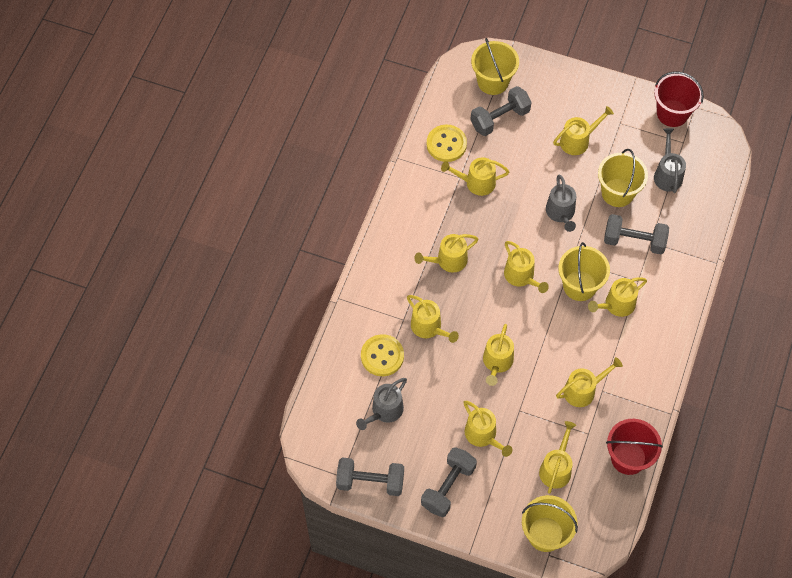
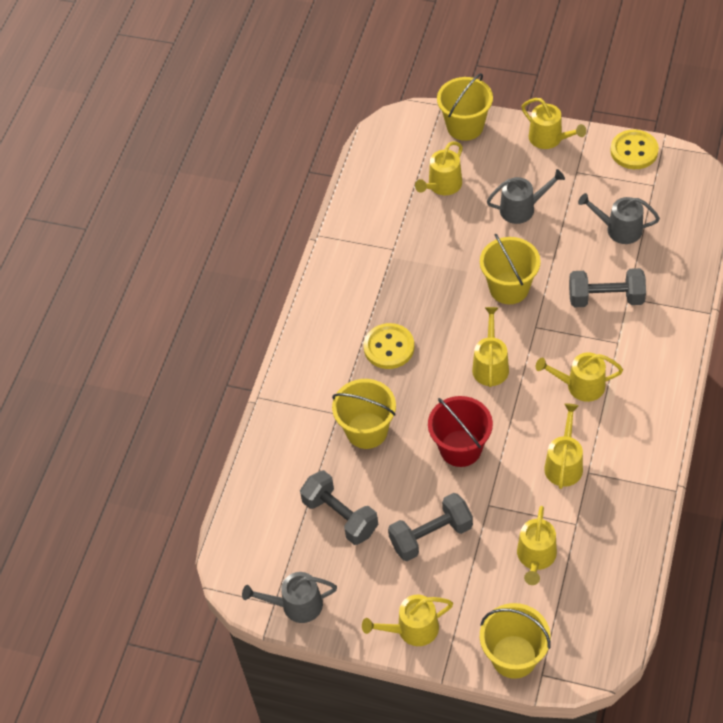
grey dumbbell: [336,458,404,496] [421,447,477,517] [470,86,532,136] [604,214,669,254] = 4 -> [300,470,378,545] [388,493,473,561] [569,268,646,307] = 3
red bucket: [606,419,663,475] [654,72,704,127] = 2 -> [428,396,493,467] = 1
yellow watering can: [407,295,459,343] [414,234,478,273] [441,157,509,196] [463,401,512,457] [483,324,514,386] [504,241,549,293] [539,421,576,494] [553,106,614,155] [556,357,623,407] [588,277,647,317] = 10 -> [362,595,453,646] [415,141,463,195] [472,307,509,387] [517,506,557,585] [522,98,586,149] [536,352,623,402] [544,404,583,489] = 7

